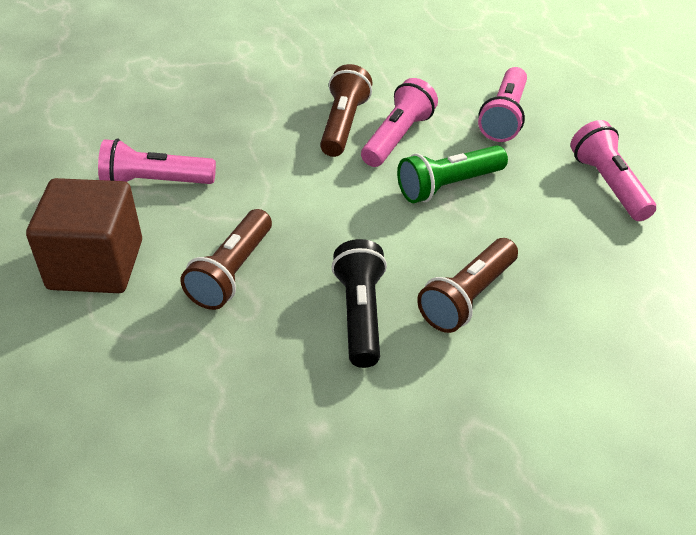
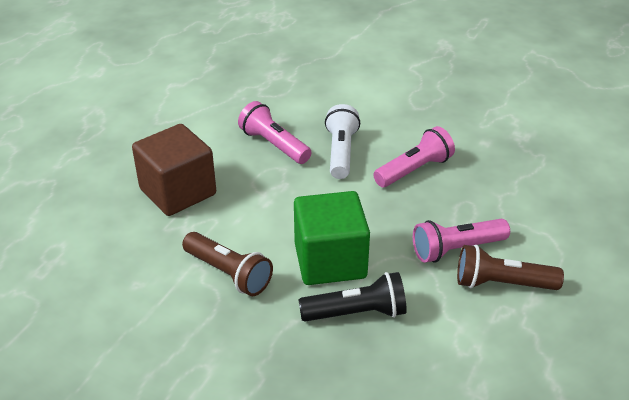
brown flashlight: [180,209,272,310] [320,64,373,157] [417,238,518,333] = 3 -> [182,232,273,296] [457,245,564,290] = 2
green cube: none = 0 -> [294,191,370,285] = 1
green flashlight: [397,145,508,203] = 1 -> none = 0
pink flashlight: [98,138,216,184] [361,78,438,167] [478,67,527,142] [570,120,656,221] = 4 -> [238,101,311,164] [373,126,455,187] [413,219,510,263] = 3
white flashlight: none = 0 -> [325,104,360,179] = 1

